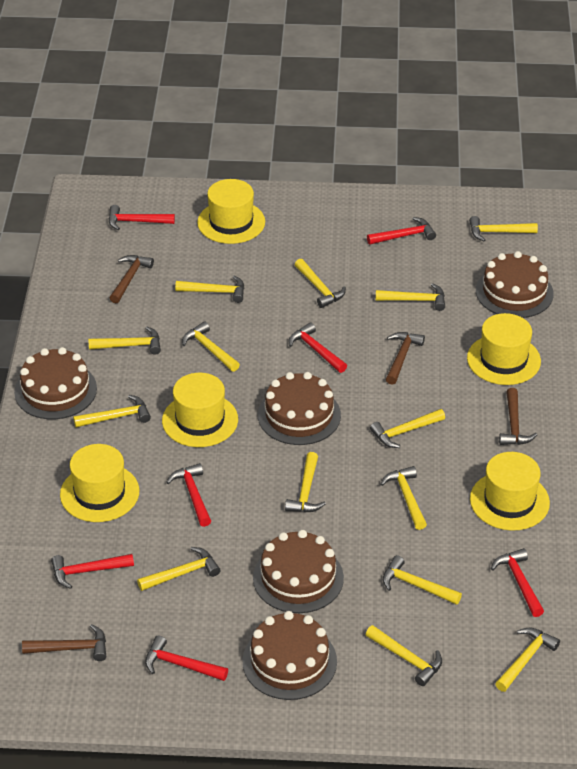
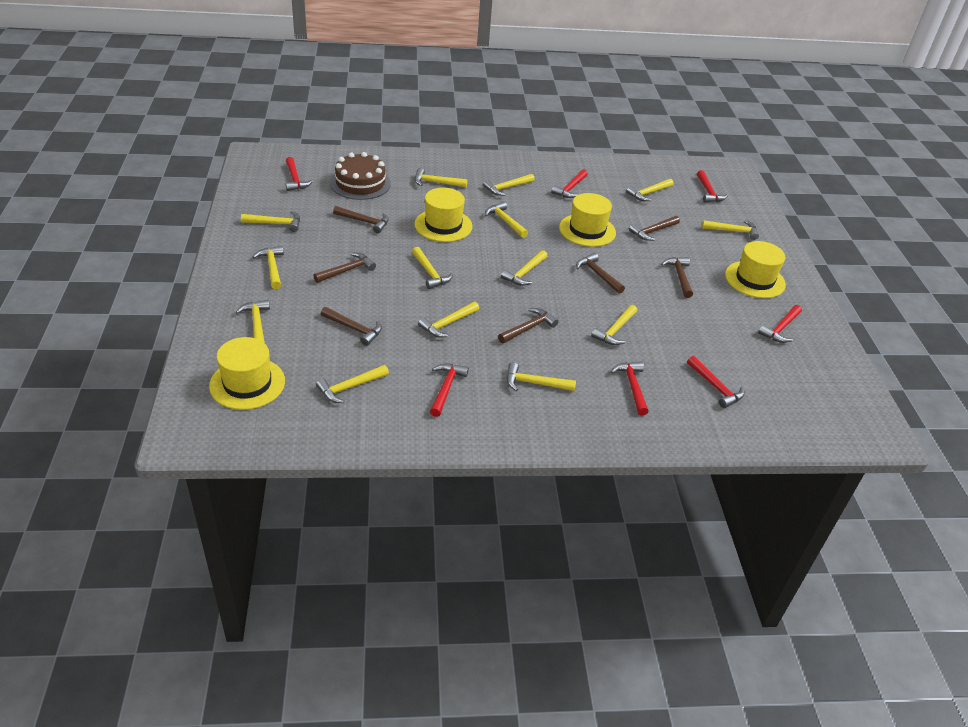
brown cake: [14,347,97,419] [243,611,337,700] [253,530,344,613] [258,372,341,445] [476,251,554,318] = 5 -> [330,152,391,200] = 1
brown hammer: [22,624,106,661] [110,255,154,303] [386,332,425,385] [499,388,537,445] = 4 -> [313,253,376,283] [321,307,382,346] [333,206,389,233] [498,308,558,343] [576,253,625,294] [629,216,680,241] [661,257,693,298] = 7
yellow hat: [60,444,139,522] [162,373,238,447] [197,179,265,244] [467,313,541,385] [470,452,550,531] = 5 -> [209,337,285,410] [414,188,473,242] [559,193,616,247] [725,241,786,298] = 4

